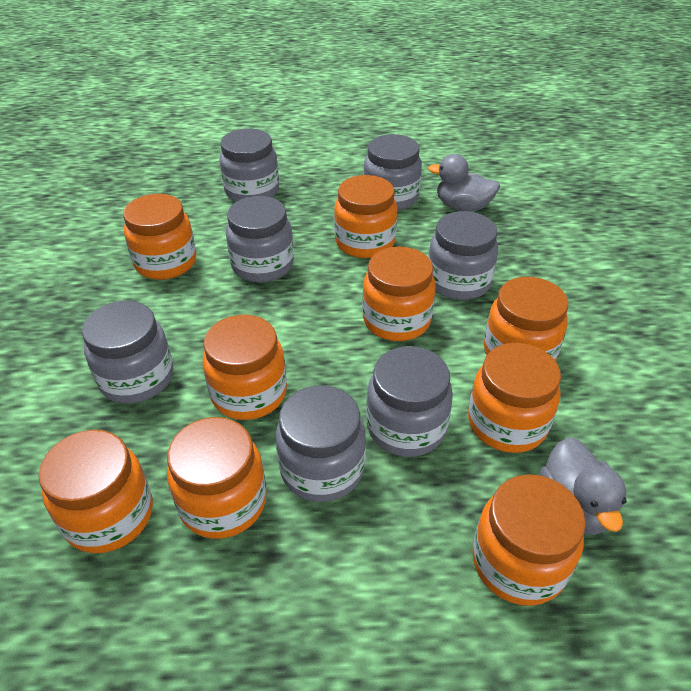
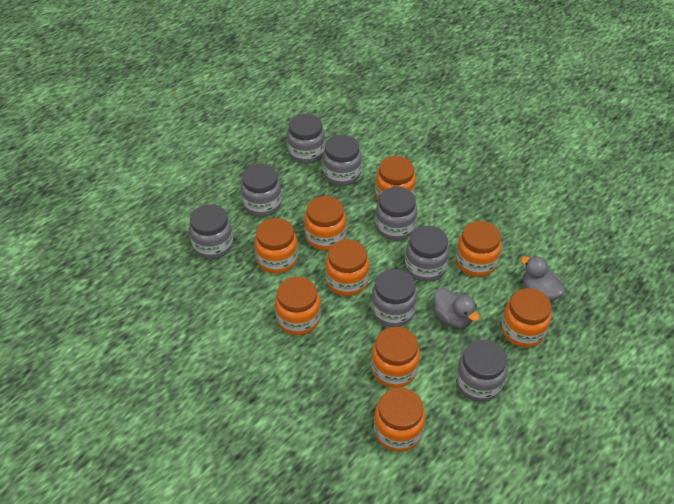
grey jar: [82,301,173,404] [220,129,279,202] [226,196,294,282] [275,385,366,502] [363,134,422,211] [366,346,453,457] [428,211,498,300] = 7 -> [189,204,233,259] [241,164,282,217] [287,114,325,164] [323,135,362,186] [371,269,417,327] [375,187,417,241] [405,226,449,282] [456,340,507,402] = 8

